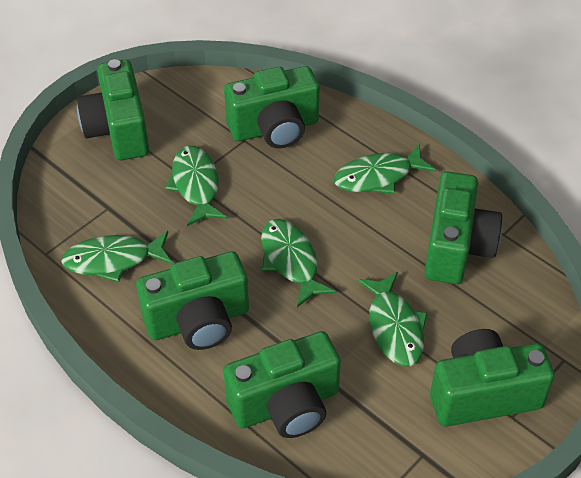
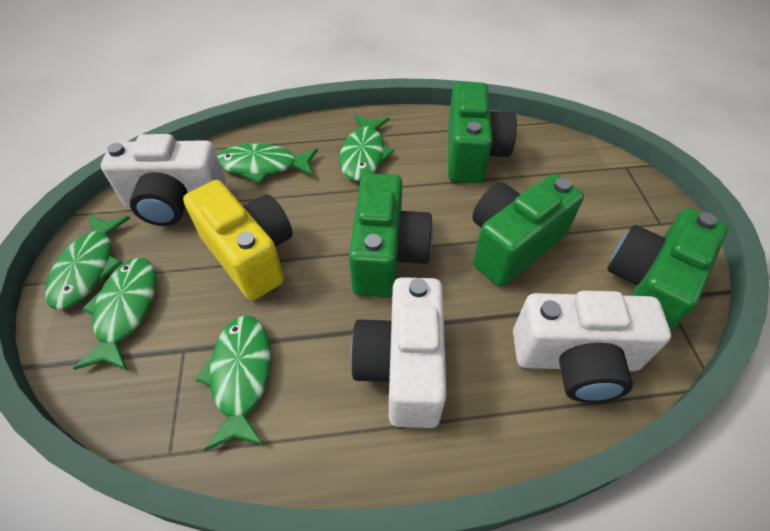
green camera: [77,59,149,160] [136,251,249,350] [223,331,341,438] [224,66,320,148] [424,171,502,284] [430,329,555,427] = 6 -> [349,173,433,297] [448,82,517,183] [472,174,584,287] [607,208,728,331] = 4
white camera: none = 0 -> [101,134,226,226] [350,277,447,428] [513,291,671,402] = 3
yellow camera: none = 0 -> [183,180,293,300] = 1

